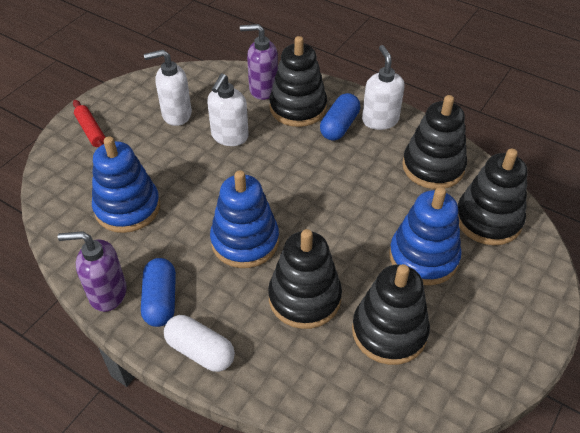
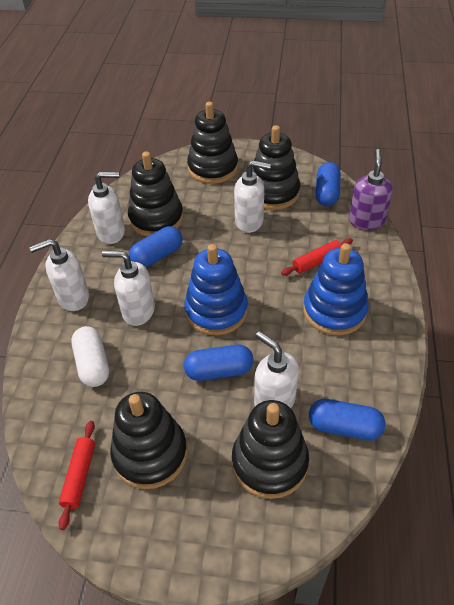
blue capsule: [141,258,176,327] [320,93,360,141] = 2 -> [129,226,183,267] [184,345,254,381] [309,399,386,440] [315,162,341,206] = 4
blue stacking toy: [92,136,160,233] [210,170,279,268] [389,187,462,285] = 3 -> [184,244,248,335] [303,243,369,335] = 2
purple soap dispenser: [58,231,127,312] [240,24,278,100] = 2 -> [349,149,393,230] = 1
red rolling pin: [73,100,106,147] = 1 -> [58,421,95,530] [281,238,353,276] = 2
white soap dispenser: [144,50,192,126] [207,74,249,146] [362,45,405,130] = 3 -> [29,239,89,311] [88,172,125,244] [102,251,155,326] [234,160,271,233] [254,331,299,408] = 5

